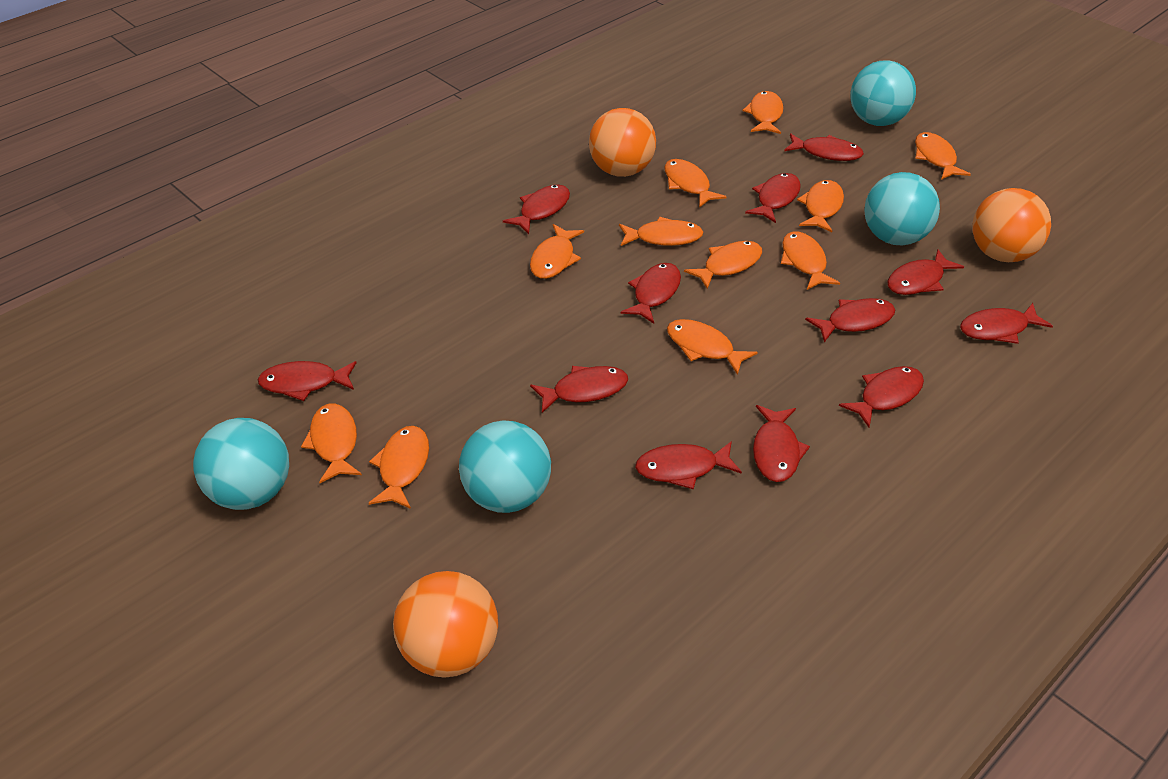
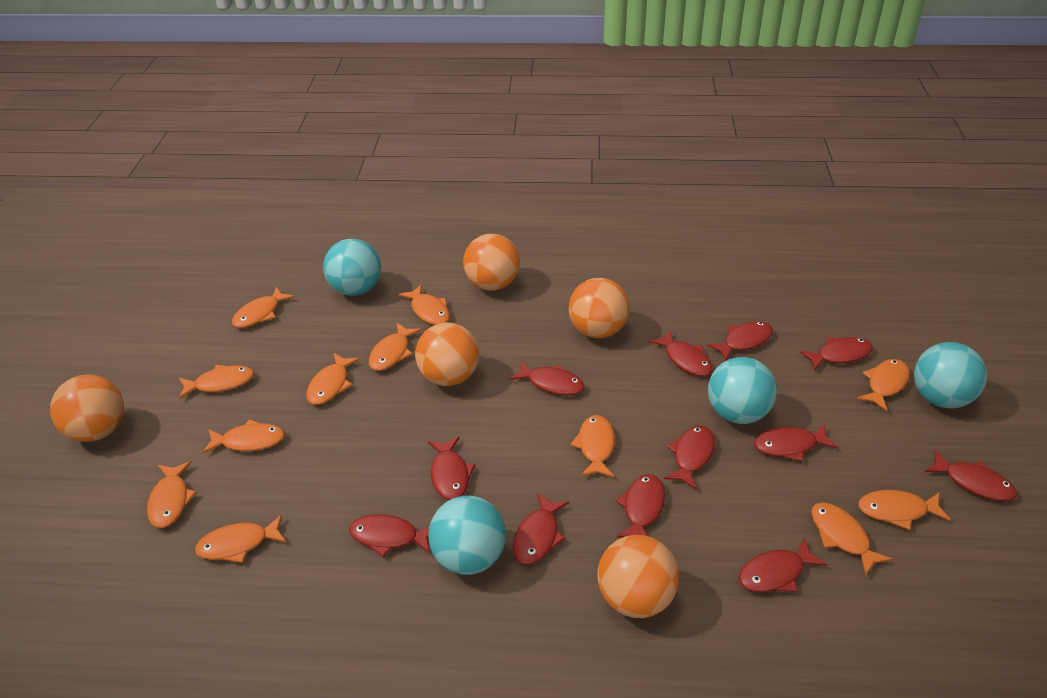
orange ball: [393,571,498,678] [589,108,656,177] [972,188,1051,262] = 3 -> [50,375,124,442] [415,322,479,386] [463,234,520,291] [569,278,629,338] [598,535,679,618] = 5
orange fish: [301,403,362,483] [369,426,429,509] [530,224,584,279] [619,217,703,246] [664,159,727,208] [667,319,758,375] [684,241,762,289] [742,91,783,134] [781,231,840,290] [797,180,844,232] [915,132,971,180] = 11 -> [147,461,197,528] [179,365,254,399] [195,514,286,563] [202,419,285,454] [232,287,295,328] [306,353,360,405] [369,323,421,371] [398,285,450,325] [571,415,615,477] [811,502,893,576] [857,359,910,412] [858,490,951,530] = 12

